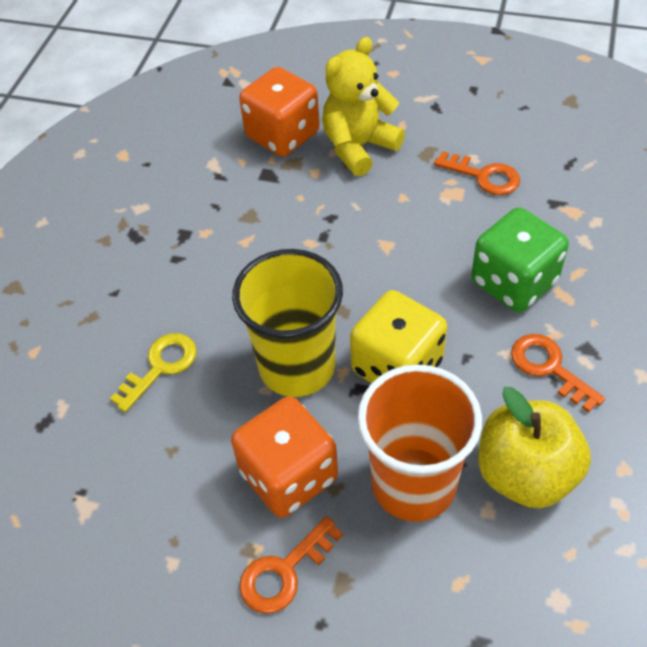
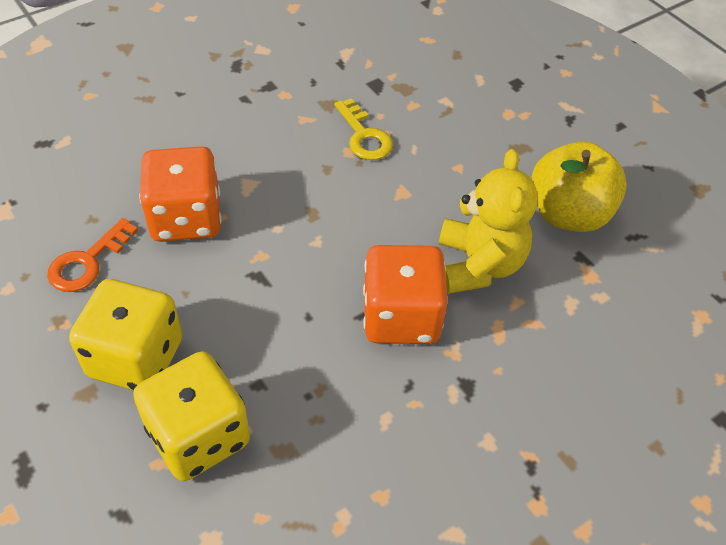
green dice: [471,207,569,312] = 1 -> none = 0
orange cup: [358,364,482,522] = 1 -> none = 0
orange key: [239,516,343,614] [434,151,520,195] [511,334,605,413] = 3 -> [47,218,138,292] = 1
yellow cup: [232,249,343,397] = 1 -> none = 0
yellow dice: [350,290,447,383] = 1 -> [69,279,182,391] [133,351,250,481] = 2

